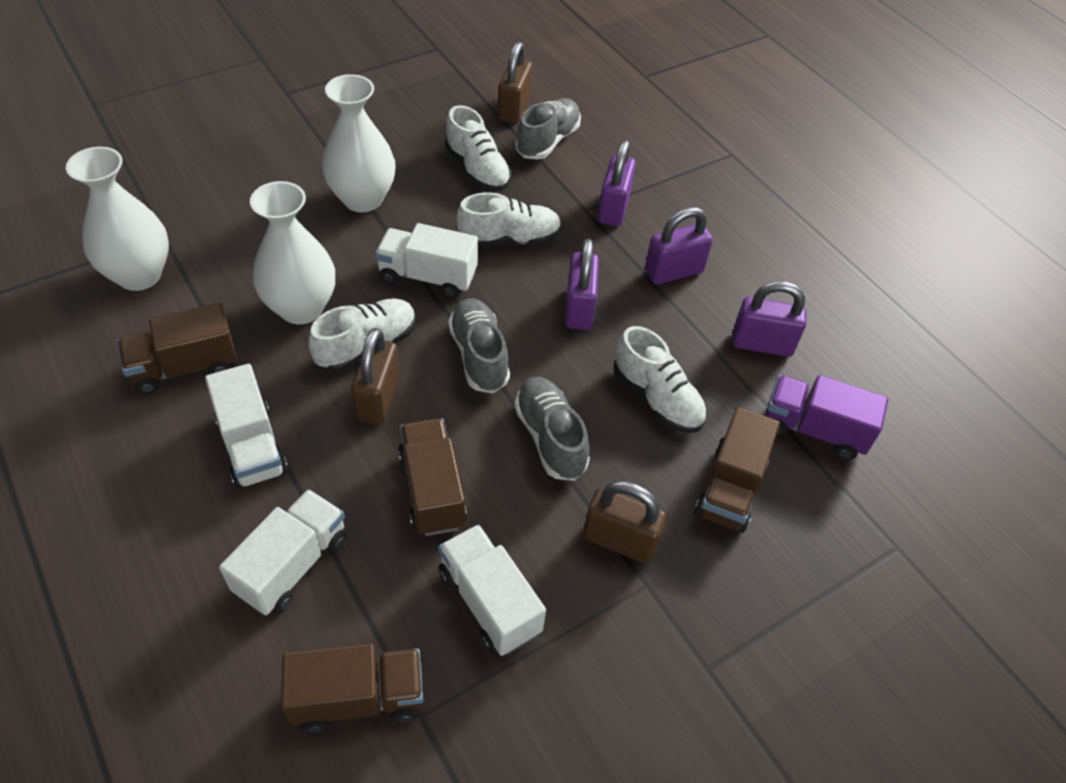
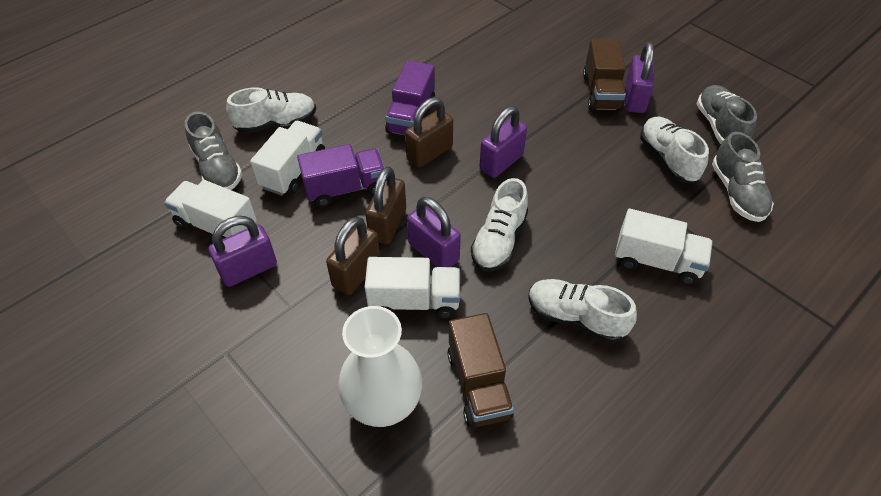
brown truck: [117,303,237,394] [281,644,423,733] [398,418,467,536] [695,407,780,533] = 4 -> [447,313,514,427] [583,39,626,111] = 2
purple truck: [765,375,888,460] = 1 -> [297,144,385,207] [385,61,435,135] = 2
white vase: [66,147,169,291] [250,181,335,325] [322,74,395,212] = 3 -> [338,306,422,427] = 1

